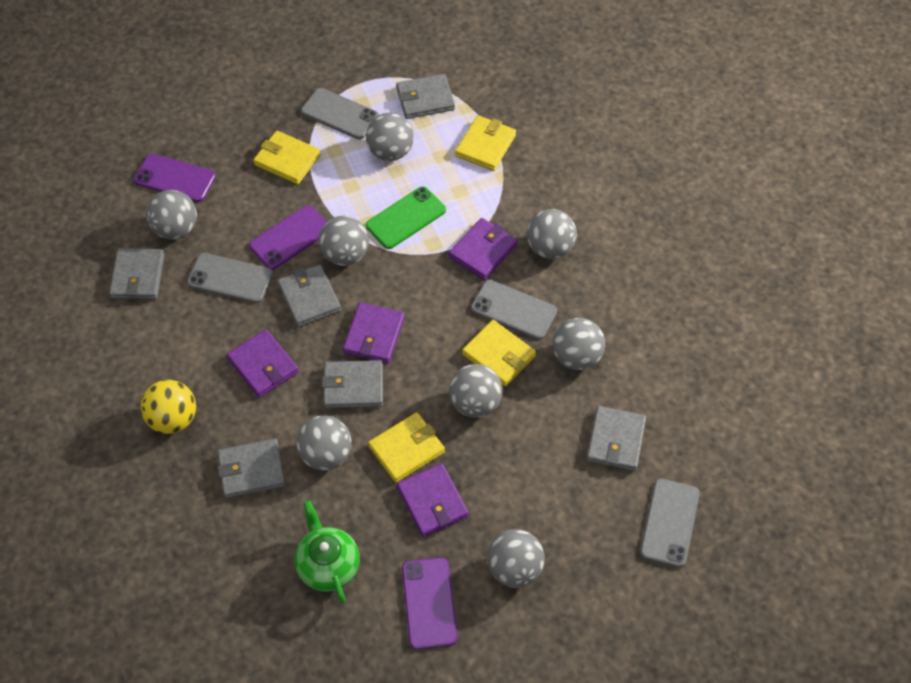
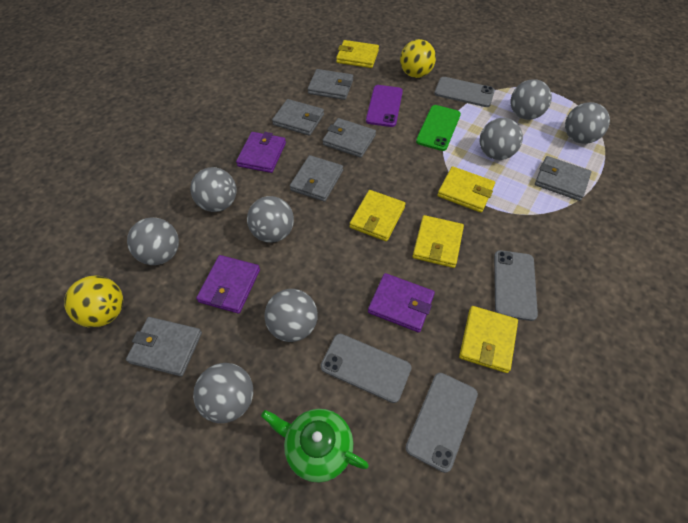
purple phone: [134,154,216,202] [249,205,327,269] [402,557,457,650] = 3 -> [366,85,403,127] = 1
purple wallet: [227,329,299,397] [343,303,405,363] [397,463,469,537] [449,218,517,280] = 4 -> [196,255,260,314] [236,132,286,173] [368,273,435,333] = 3
yellow ball: [141,380,196,434] = 1 -> [64,276,123,328] [400,39,436,78] = 2
yellow wallet: [253,131,321,184] [368,412,445,483] [455,115,516,171] [462,320,536,387] = 4 -> [336,40,379,68] [350,190,406,241] [413,215,464,268] [437,166,495,213] [459,306,518,373] = 5

